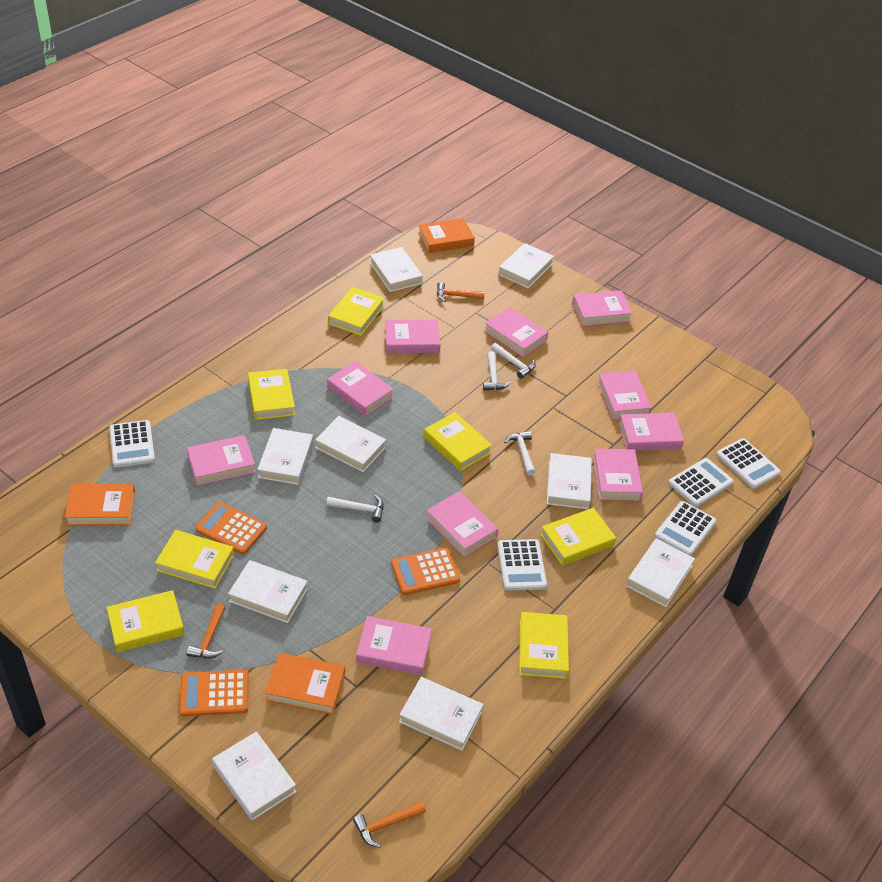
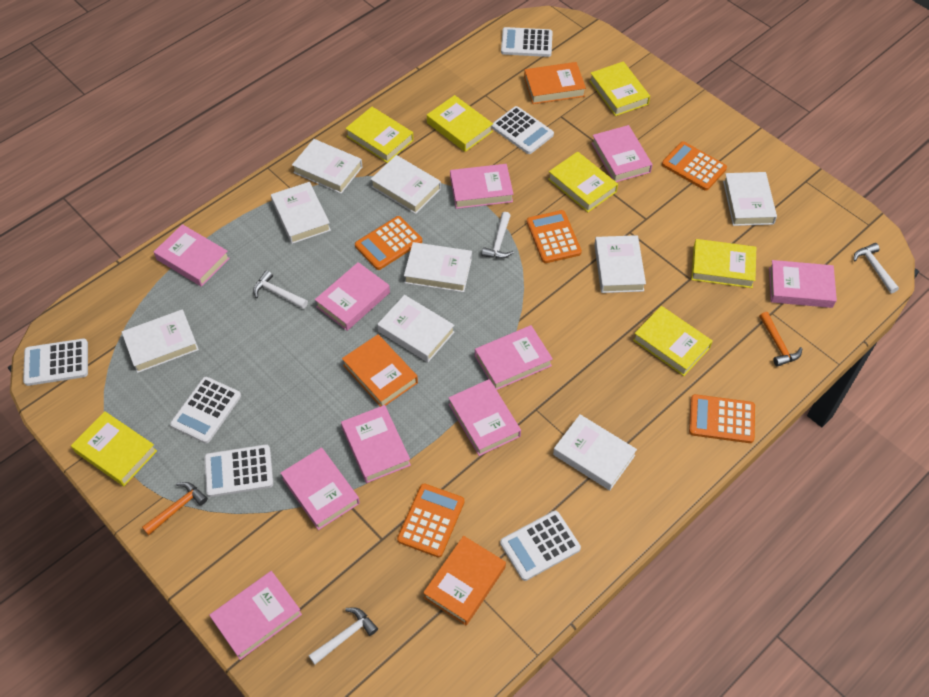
orange calculator: [179,670,249,716] [195,502,267,555] [391,548,460,595] = 3 -> [355,216,422,270] [397,484,465,558] [527,210,582,263] [662,141,727,191] [689,394,755,443] = 5
orange hammer: [186,603,226,659] [353,801,426,848] [437,282,485,302] = 3 -> [142,482,208,535] [759,312,803,367] = 2
white calculator: [109,420,155,468] [497,539,547,591] [655,501,717,556] [668,458,734,507] [716,438,781,489] = 5 -> [23,338,88,386] [170,377,241,444] [204,444,273,497] [492,106,554,154] [500,511,581,581] [501,27,553,57] = 6

